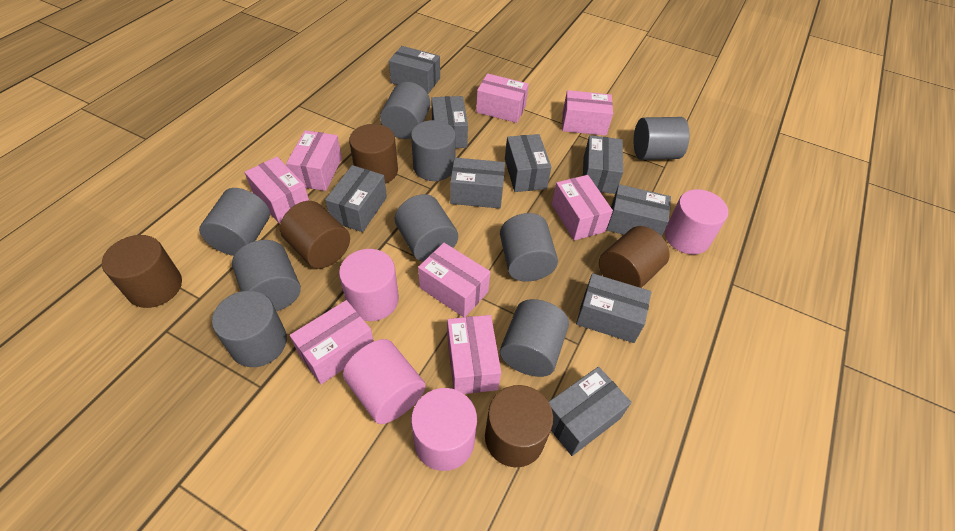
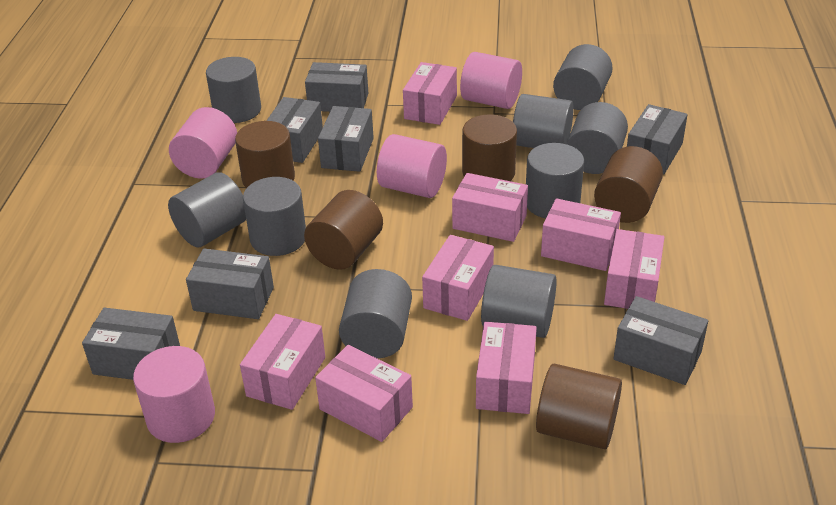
grey box: [325,165,387,232] [389,46,440,94] [431,96,468,148] [450,158,505,208] [505,134,551,192] [549,367,631,456] [576,273,651,343] [583,135,623,194] [606,184,671,236] = 9 -> [82,308,180,380] [186,249,274,319] [266,97,323,163] [305,62,368,112] [318,106,374,172] [613,296,708,385] [627,104,688,174] = 7

